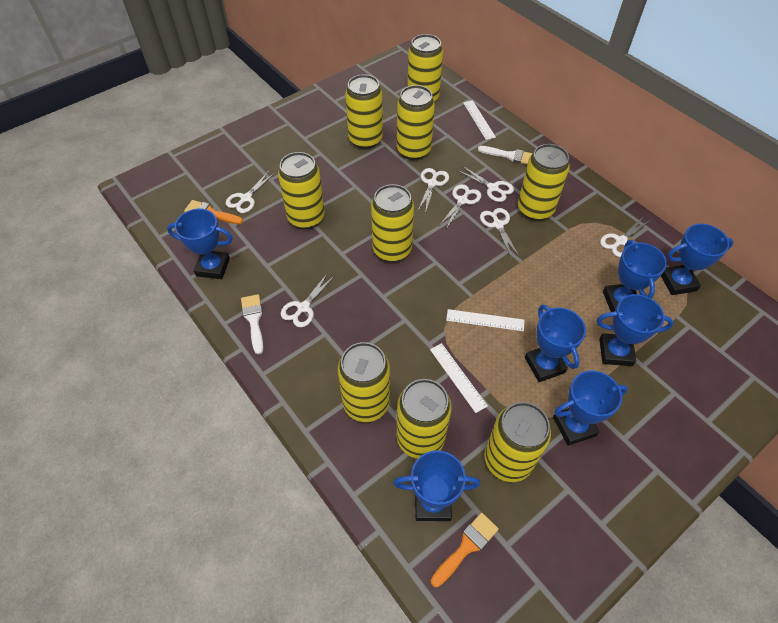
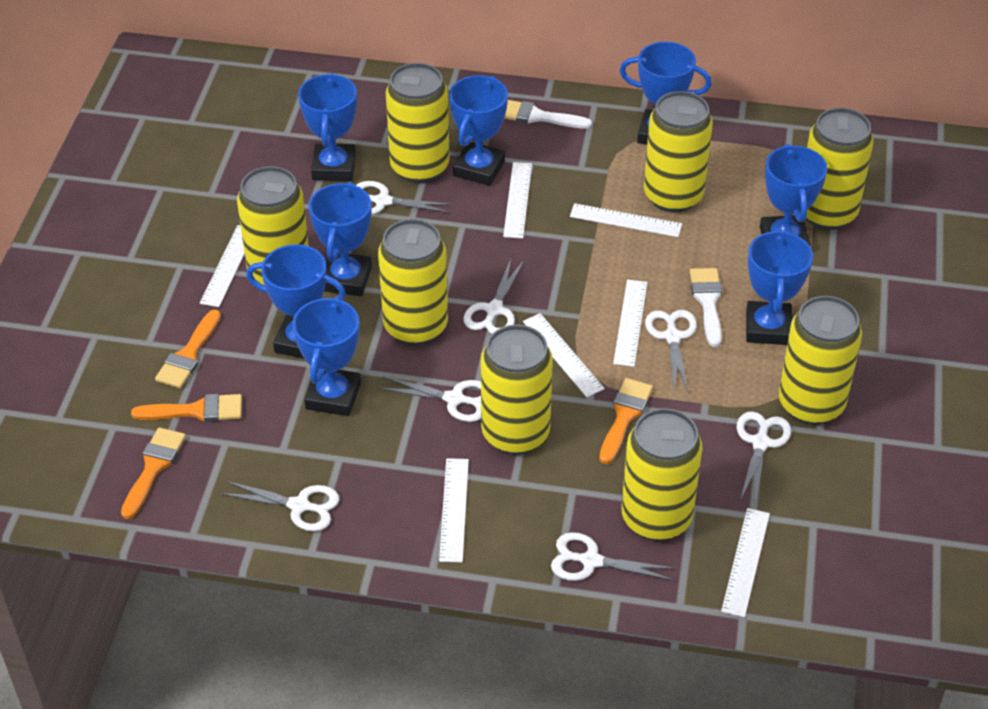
blue trophy: [167,208,233,279] [393,450,481,521] [525,305,586,382] [553,371,628,446] [597,294,674,366] [603,240,667,312] [661,224,734,295] = 7 -> [246,244,346,359] [292,296,361,416] [298,73,357,181] [309,182,372,296] [449,75,508,186] [620,42,712,145] [746,229,813,345] [760,144,828,246] = 8
orange brush: [184,200,243,224] [431,513,499,588] = 2 -> [121,427,186,519] [131,394,242,422] [155,310,221,388] [599,378,653,464] = 4
white ruler: [430,343,488,413] [446,309,525,331] [463,100,496,140] = 3 -> [200,225,245,307] [439,458,469,562] [503,162,532,238] [523,313,605,397] [570,203,682,237] [613,280,648,367] [721,508,770,617] = 7
yellow can: [278,152,325,229] [338,342,390,422] [345,75,383,149] [371,184,414,262] [396,379,452,459] [397,85,435,160] [407,34,443,102] [484,402,551,482] [518,144,570,221] = 9 -> [237,166,309,285] [378,219,448,345] [386,63,450,183] [481,325,553,455] [621,408,703,541] [644,91,713,213] [779,296,862,425] [805,108,874,230] = 8

